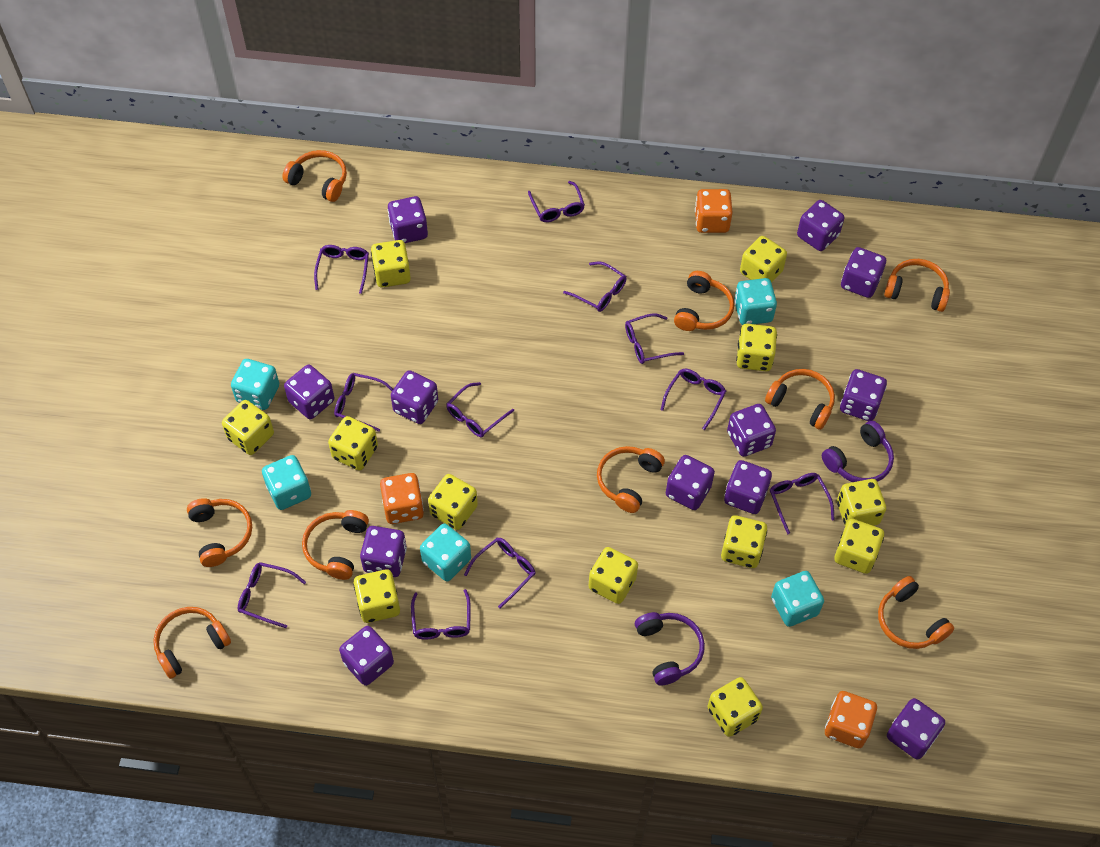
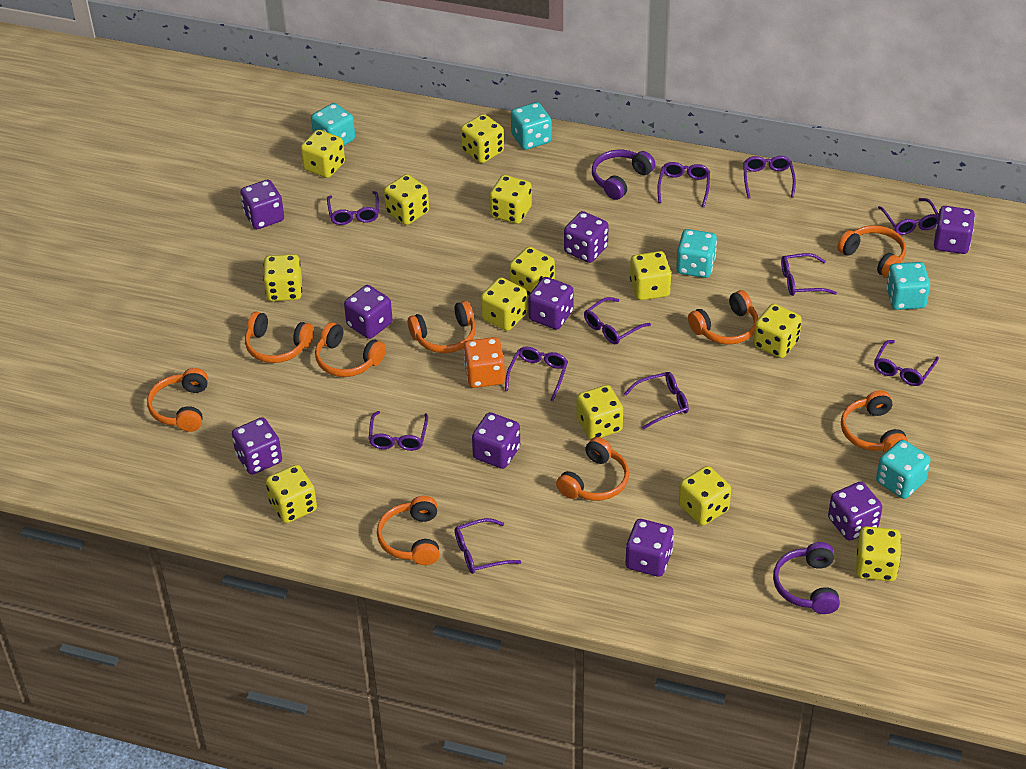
orange dice: [380,473,424,524] [695,189,733,233] [825,691,877,748] = 3 -> [463,337,505,388] = 1
purple dice: [284,365,334,419] [339,626,394,686] [360,526,407,577] [388,196,428,243] [391,370,438,424] [666,455,715,510] [724,460,772,514] [727,404,776,457] [797,200,844,251] [840,369,887,421] [841,247,886,298] [887,698,945,759] = 12 -> [232,417,282,475] [240,180,284,229] [344,285,393,339] [472,412,520,469] [528,277,574,330] [564,211,608,263] [626,519,674,577] [828,482,882,541] [934,206,975,254] = 9
yellow dice: [222,400,274,455] [328,416,378,471] [354,569,400,623] [371,240,411,288] [428,474,478,530] [589,547,638,604] [708,677,763,737] [721,515,767,568] [736,324,777,371] [740,236,787,283] [834,519,884,574] [837,479,886,526] = 12 -> [263,254,302,301] [266,465,317,523] [301,130,345,178] [384,174,429,225] [461,114,504,163] [481,277,527,331] [490,175,532,224] [509,247,555,297] [576,385,623,440] [630,251,671,300] [679,466,731,525] [753,304,802,358] [856,526,901,581] = 13

